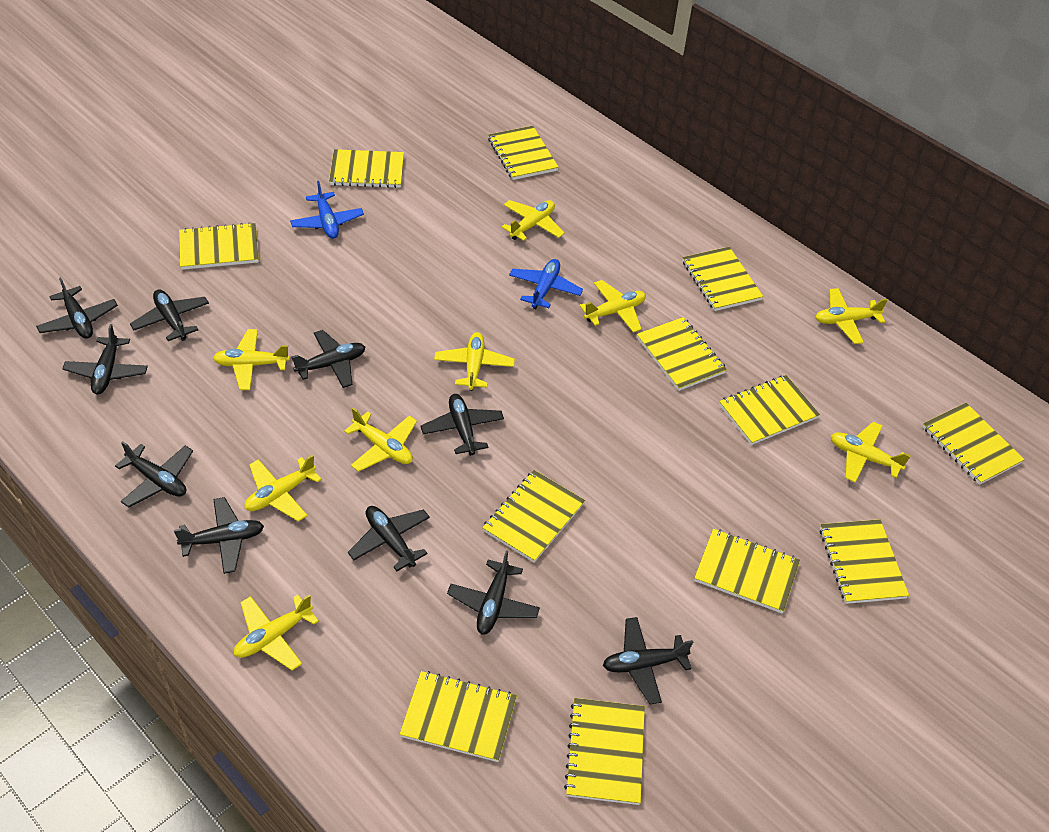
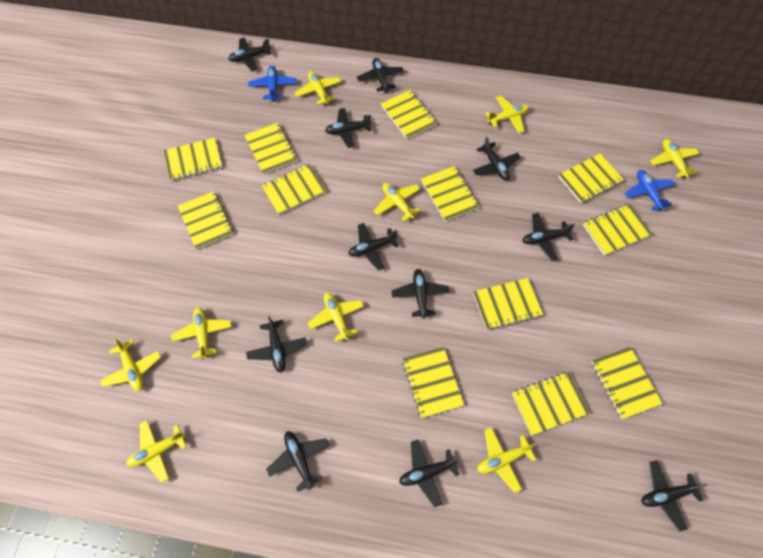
black plane: [36,277,118,339] [62,324,148,395] [115,441,193,508] [130,290,209,341] [174,497,264,574] [291,330,365,388] [348,506,430,571] [420,394,504,456] [447,550,540,635] [603,617,693,705] = 10 -> [228,37,271,71] [246,316,307,373] [266,431,329,492] [325,108,371,148] [348,223,399,271] [357,58,404,93] [392,269,450,319] [399,439,460,507] [473,137,521,181] [522,213,575,261] [641,460,707,531] = 11

